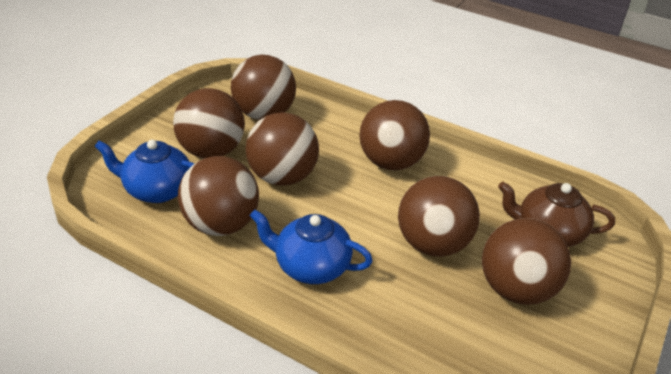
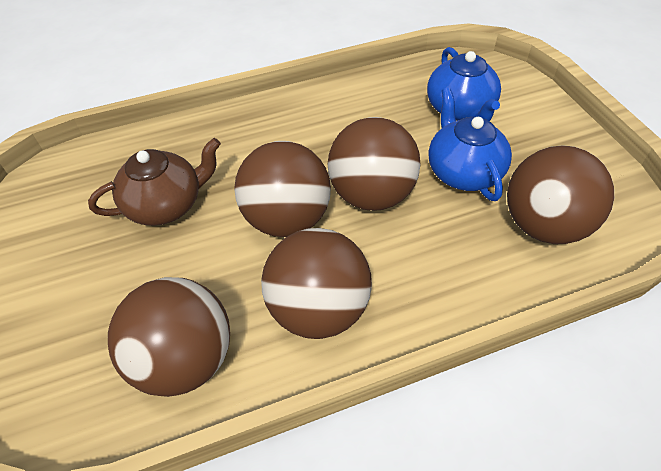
brown ball: [173,88,245,158] [178,156,259,236] [231,55,296,120] [246,112,319,186] [359,100,430,171] [398,176,480,257] [482,218,571,305] = 7 -> [108,277,230,397] [234,141,331,237] [261,228,372,339] [328,117,420,211] [507,145,614,244] = 5

